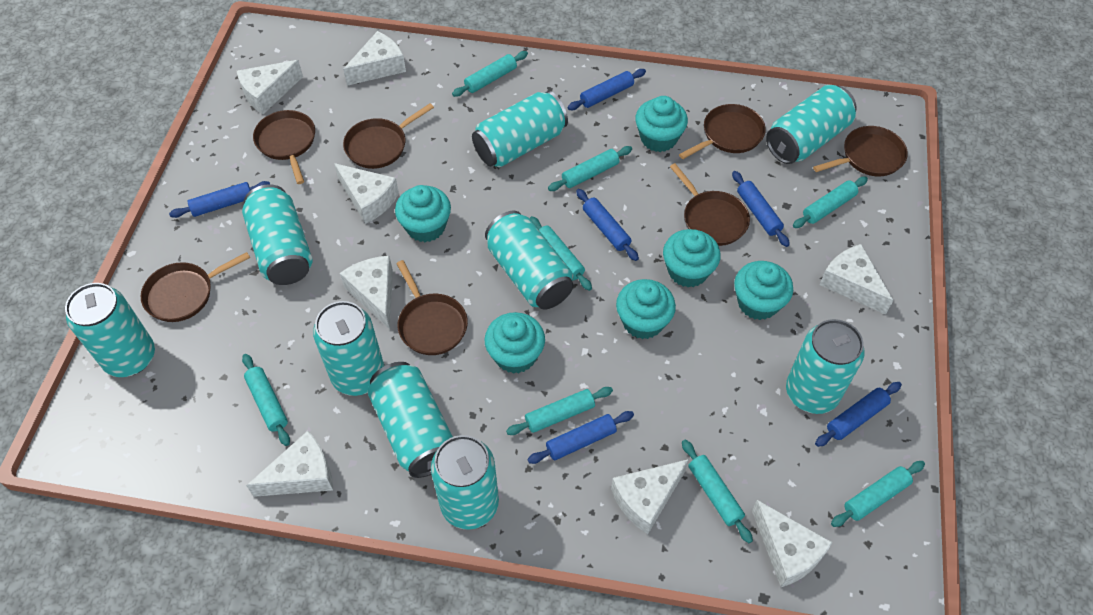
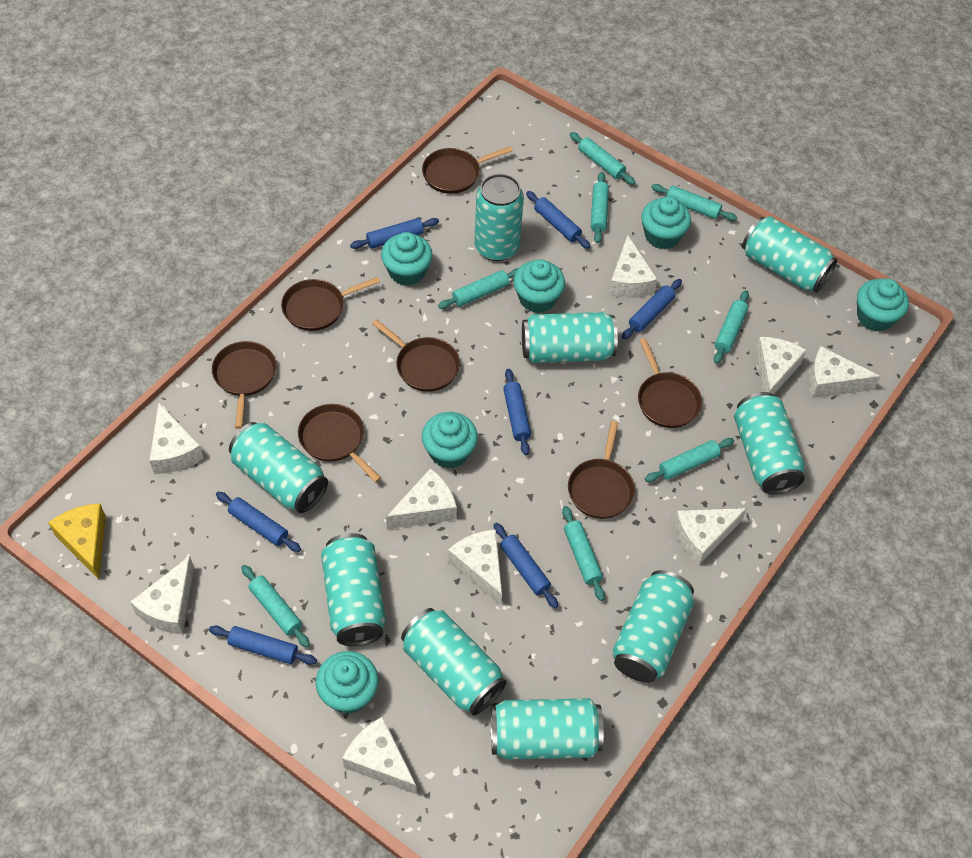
blue rolling pin: [169,181,270,218] [527,411,634,464] [567,69,646,110] [576,189,639,261] [732,171,790,247] [815,382,902,447] = 6 -> [209,626,317,665] [216,492,301,552] [350,218,439,249] [494,523,558,609] [503,369,531,455] [526,191,590,249] [622,279,682,339] = 7
white cheese: [237,60,303,114] [246,431,333,497] [334,163,399,224] [340,256,393,329] [343,31,406,86] [611,459,689,534] [752,500,833,587] [819,244,894,315] = 8 -> [130,556,194,634] [149,403,204,474] [342,717,417,794] [386,468,457,529] [448,529,502,606] [609,235,657,298] [673,508,747,565] [755,337,807,395] [809,346,880,398] = 9
yellow cheese: none = 0 -> [48,504,106,579] = 1

